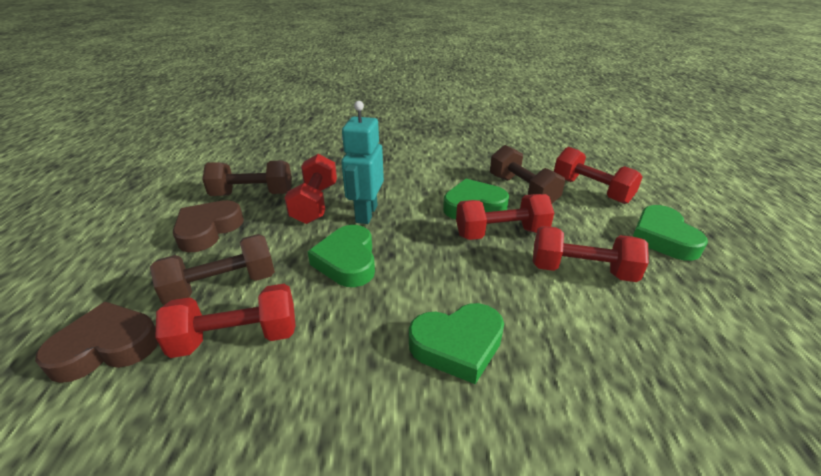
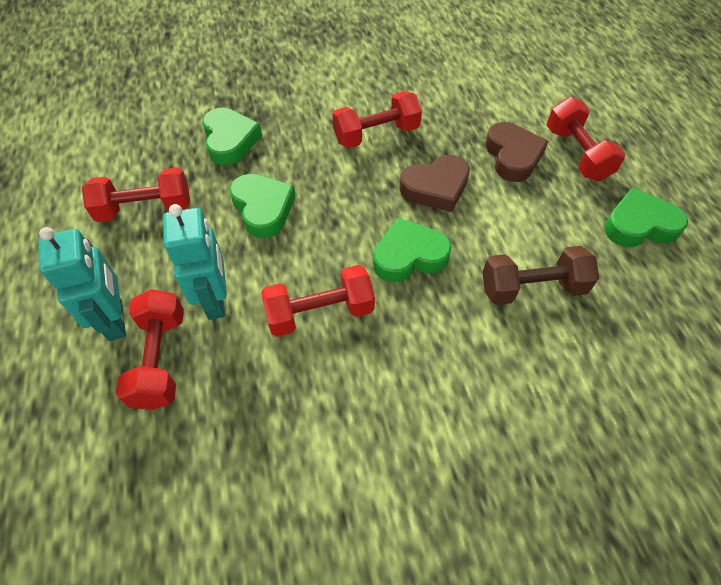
brown dumbbell: [150,234,275,305] [202,161,292,196] [490,145,565,204] = 3 -> [482,246,599,305] = 1
turquoise robot: [341,101,384,224] = 1 -> [38,227,126,341] [163,204,227,320] = 2

